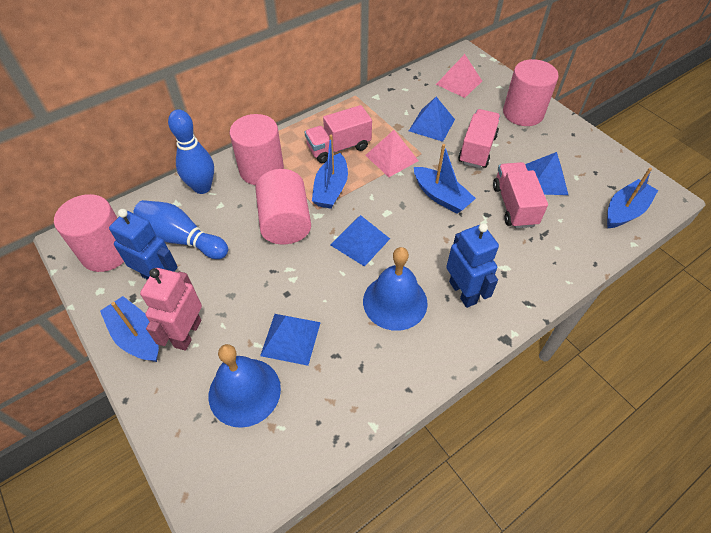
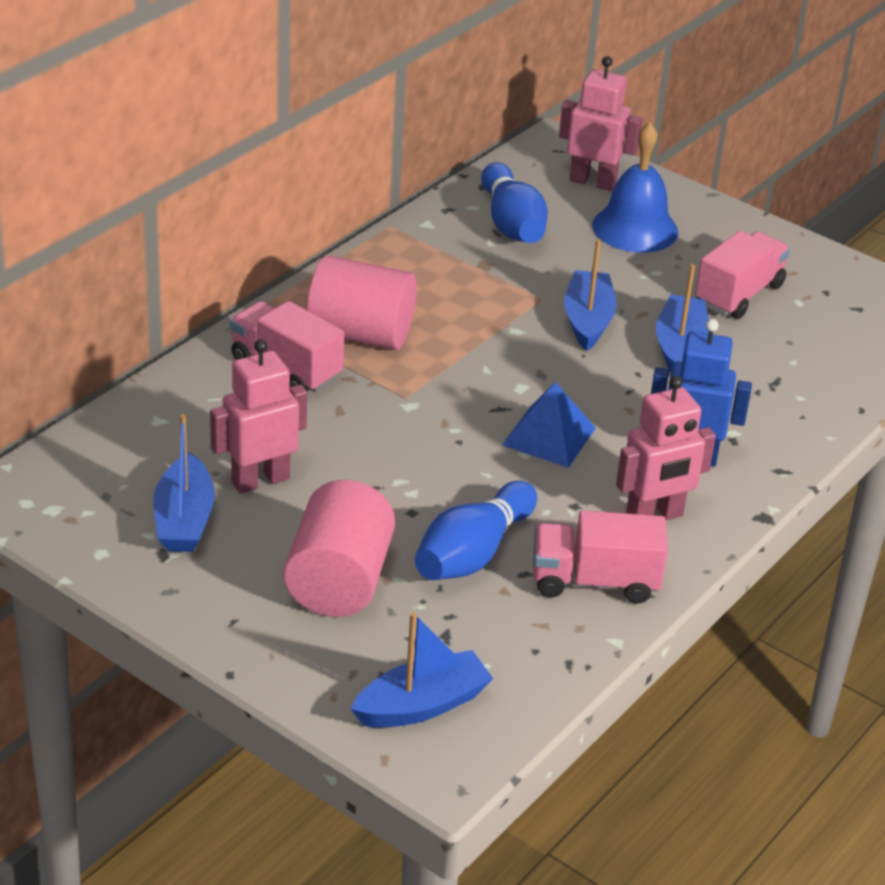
blue bell: [209,344,281,428] [363,247,428,331] = 2 -> [592,122,678,253] = 1
blue pyramid: [260,314,321,366] [330,215,390,267] [409,97,455,142] [525,152,568,195] = 4 -> [502,382,596,468] = 1
blue robot: [109,209,178,280] [446,223,499,308] = 2 -> [651,319,752,467] = 1
pink cylinder: [54,194,124,272] [230,114,284,185] [255,169,311,244] [503,59,559,126] = 4 -> [284,480,395,617] [306,255,417,350] = 2
pink pyramid: [365,130,419,177] [436,54,482,98] = 2 -> none = 0
pink robot: [140,268,202,351] = 1 -> [210,339,307,494] [559,56,642,191] [616,376,716,520] = 3

